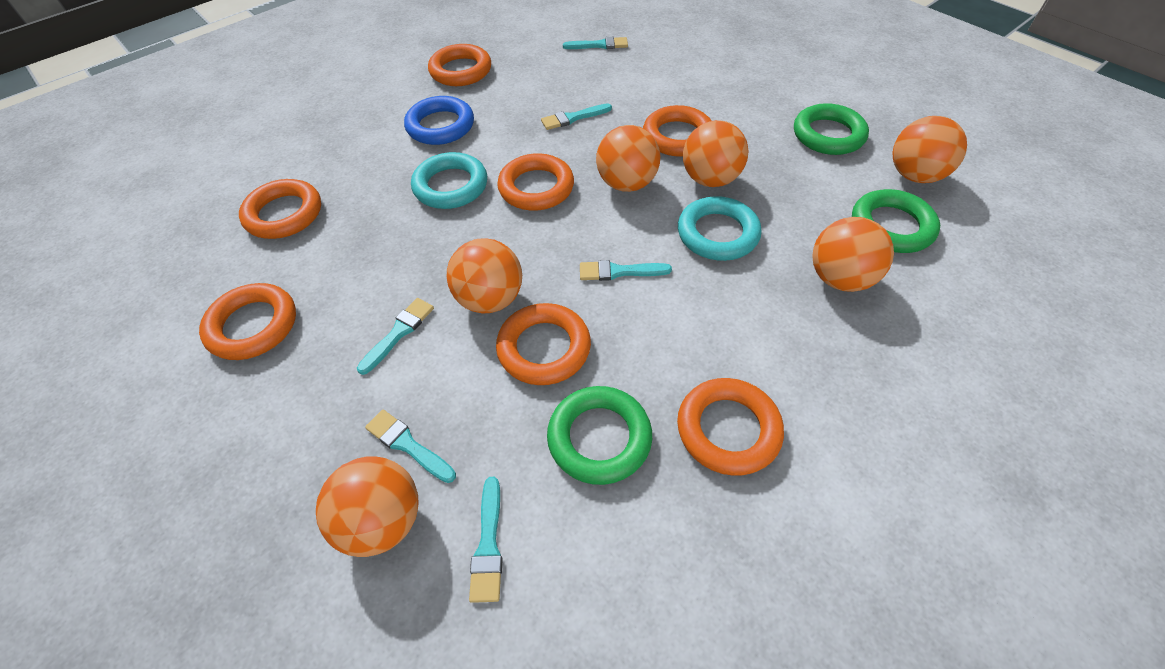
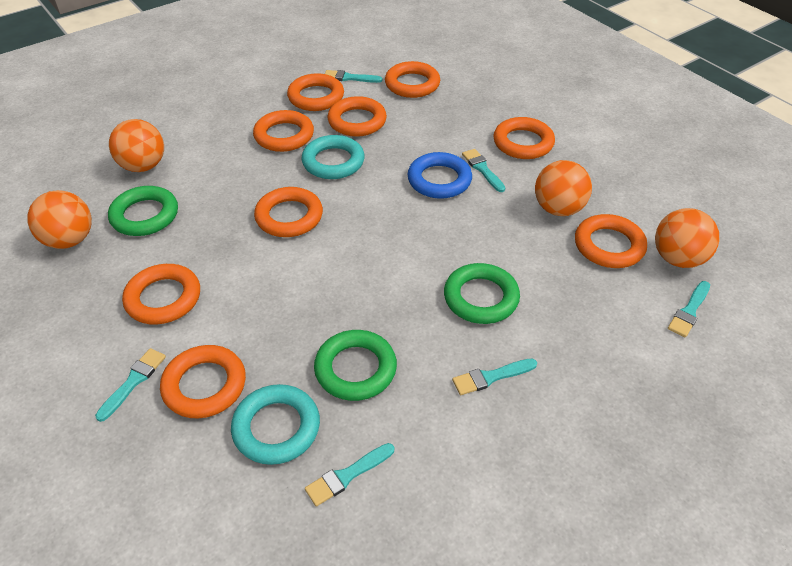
orange ball: [316,456,419,557] [447,238,522,314] [596,125,660,192] [683,120,749,187] [812,217,894,292] [892,116,967,183] = 6 -> [27,190,92,249] [109,119,164,172] [535,160,592,216] [655,208,720,268] = 4
orange ring: [199,283,296,360] [239,179,321,239] [428,44,491,86] [496,303,591,385] [497,153,574,211] [643,105,712,157] [677,378,784,476] = 7 -> [122,264,200,325] [160,345,246,418] [253,110,314,152] [254,187,323,237] [287,73,344,111] [327,96,387,137] [385,61,440,98] [493,117,555,159] [575,214,647,268] = 9

